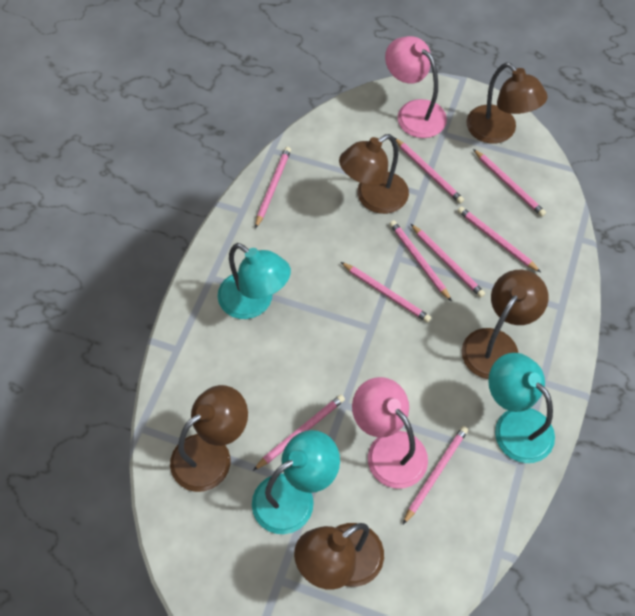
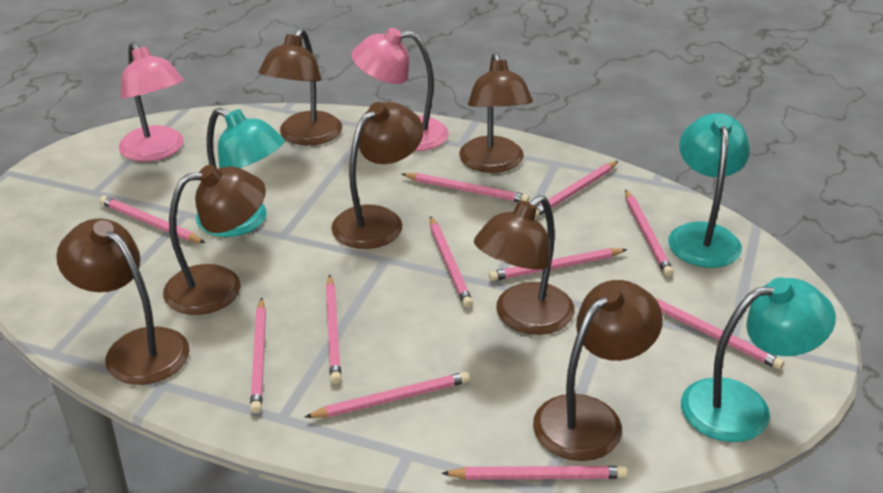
brown lamp: [170,385,248,492] [294,523,384,590] [339,134,409,214] [462,270,548,379] [466,62,548,144] = 5 -> [56,218,190,385] [163,164,266,315] [258,28,342,145] [331,102,424,249] [459,53,533,173] [474,195,575,335] [533,280,663,461] = 7
pink pencil: [253,395,345,471] [255,147,291,229] [341,262,431,323] [390,220,452,301] [395,138,464,204] [403,426,468,524] [411,224,485,298] [458,206,541,272] [473,149,546,217] = 9 -> [99,196,205,243] [250,298,266,414] [304,372,470,418] [325,275,341,384] [402,173,529,202] [430,216,473,308] [441,466,627,480] [489,248,627,281] [535,161,618,218] [625,189,674,277] [655,298,784,370] = 11

